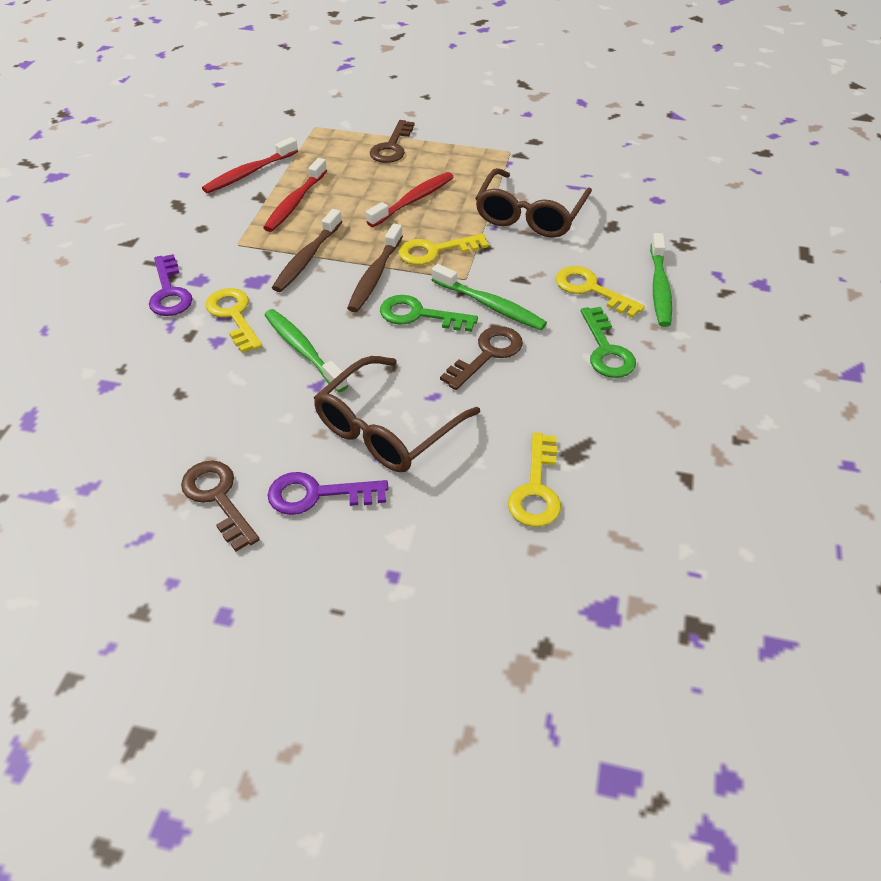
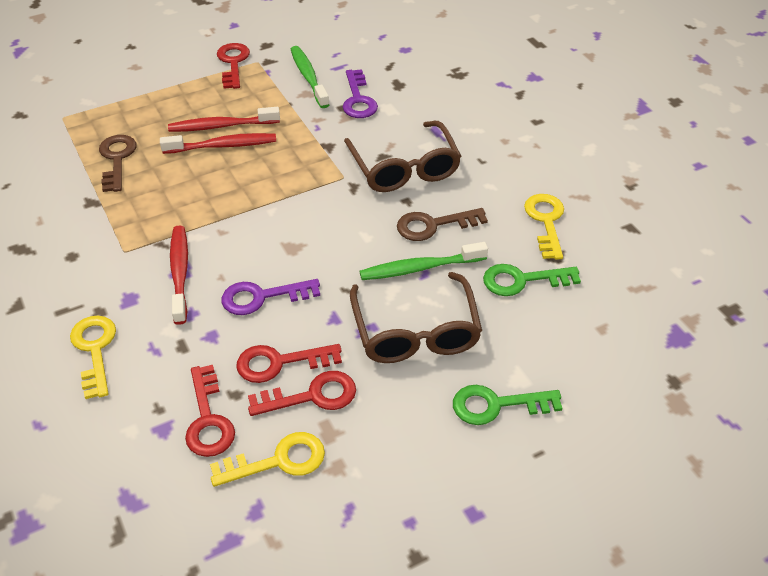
brown key: [181,460,260,552] [370,120,414,163] [440,326,523,390] = 3 -> [99,135,136,192] [397,208,488,241] = 2
brown toothbrush: [272,209,342,292] [347,223,403,312] = 2 -> none = 0
green toothbrush: [265,309,348,393] [432,264,547,330] [650,233,672,327] = 3 -> [291,46,329,108] [360,242,488,280] = 2
red key: none = 0 -> [185,365,235,457] [217,43,250,89] [236,344,342,383] [248,371,356,416] = 4
yellow key: [206,288,262,353] [398,234,489,265] [508,432,561,527] [556,266,645,318] = 4 -> [70,315,116,399] [210,432,325,487] [524,194,564,260] = 3

